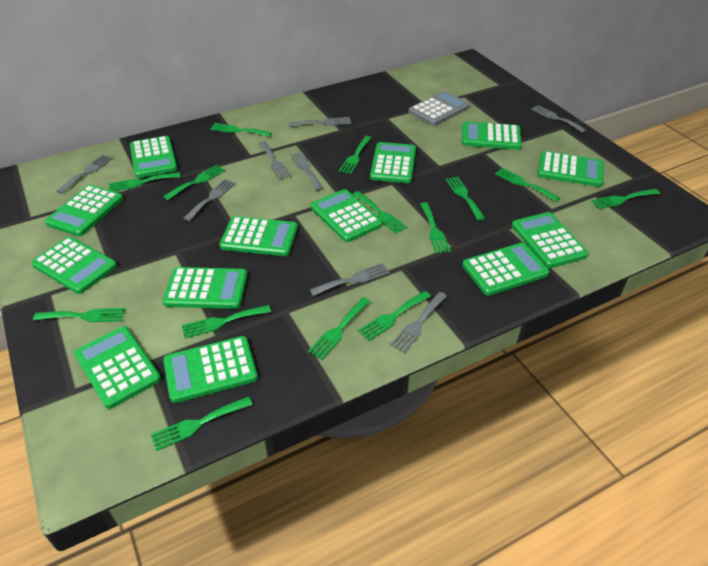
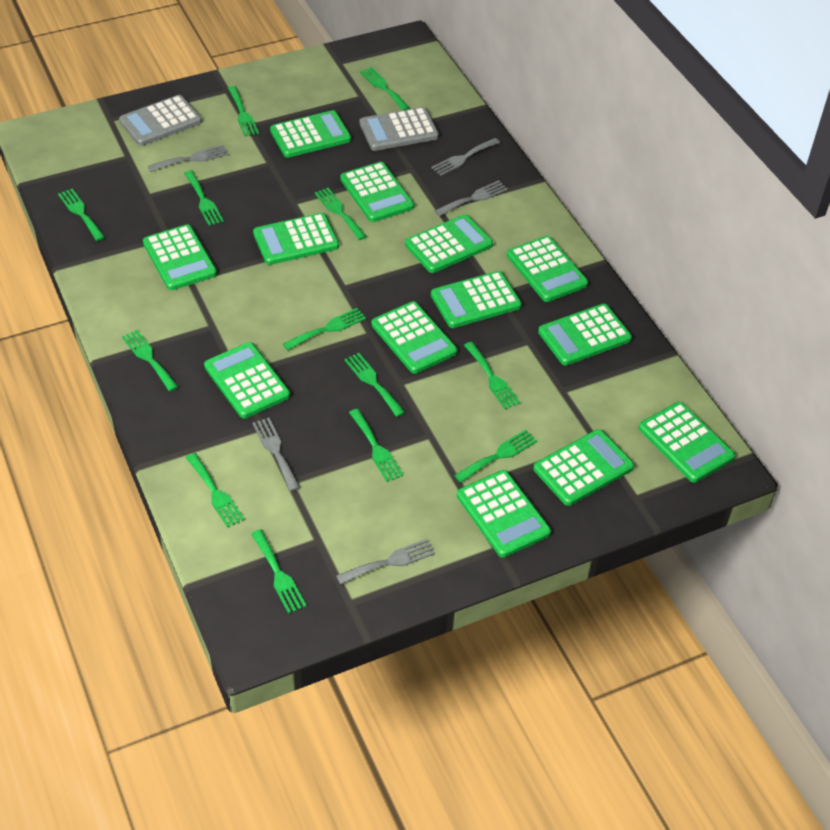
green fork: [33,308,125,322] [109,172,181,191] [151,396,253,451] [163,165,225,200] [182,305,271,338] [210,123,272,137] [308,297,371,360] [339,136,372,174] [352,191,407,234] [358,291,431,341] [420,202,451,254] [446,176,485,221] [495,168,560,202] [591,189,660,209] = 14 -> [58,189,105,241] [122,330,178,391] [184,170,224,226] [186,453,245,527] [228,86,259,136] [251,529,307,614] [283,308,366,350] [315,188,367,240] [344,353,405,417] [349,409,404,482] [360,67,410,110] [454,430,537,483] [464,342,520,409] = 13
grey calculator: [408,91,470,126] = 1 -> [119,95,202,146] [360,107,439,151] = 2
grey fork: [56,155,112,194] [183,179,236,221] [259,141,291,180] [289,117,351,127] [290,152,323,191] [310,263,390,296] [390,292,447,353] [531,105,586,133] = 8 -> [148,145,228,172] [252,418,300,491] [336,539,435,585] [431,138,500,176] [435,180,508,216] = 5

